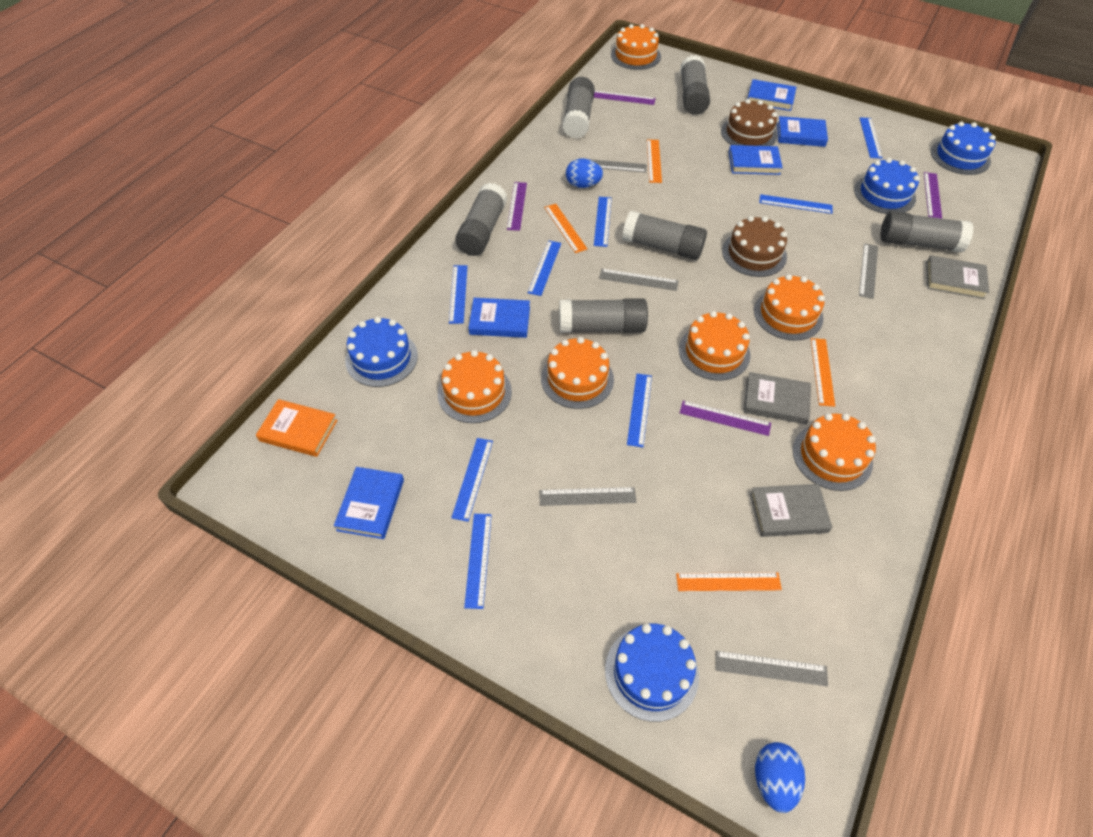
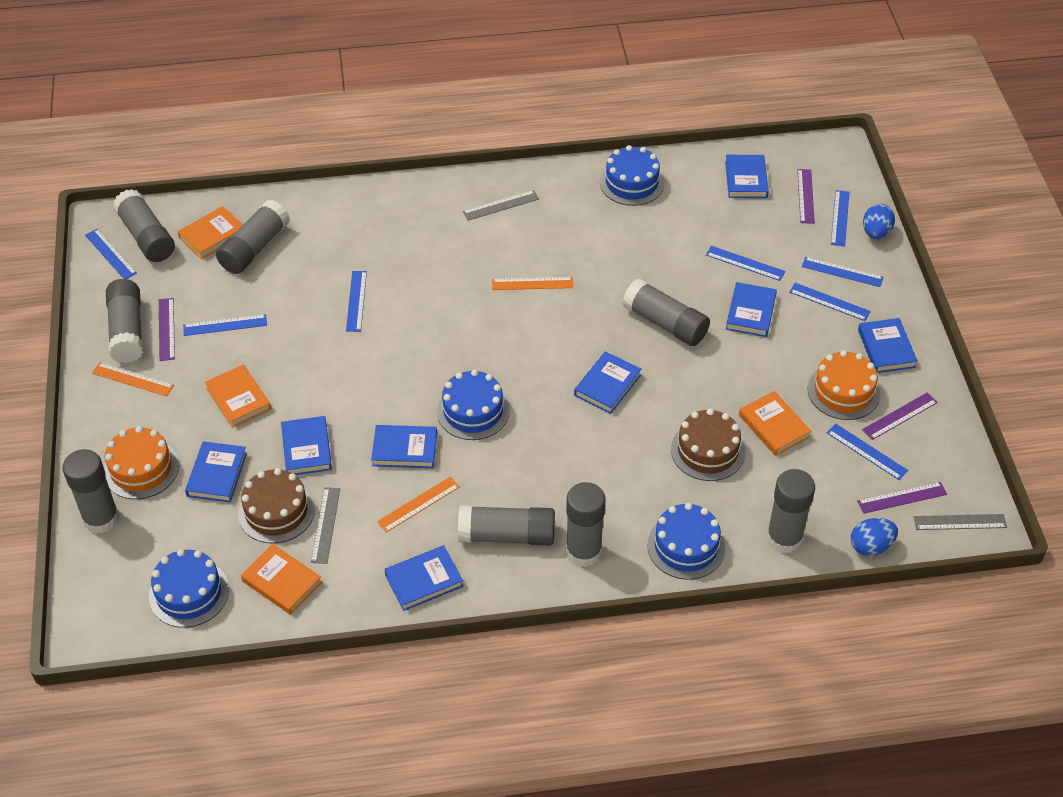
blue book: [334,467,404,539] [469,298,530,338] [729,145,783,175] [748,79,796,111] [777,116,828,147] = 5 -> [185,441,247,502] [281,416,332,475] [371,425,437,468] [384,545,463,611] [574,351,642,414] [725,155,769,198] [726,282,777,337] [858,318,918,373] = 8
grey book: [744,372,811,424] [750,484,832,537] [926,255,989,299] = 3 -> none = 0
grey glue stick: [455,183,507,256] [559,298,648,333] [562,77,595,139] [622,211,707,260] [680,55,710,115] [880,211,974,252] = 6 -> [62,449,119,534] [106,279,143,363] [113,189,175,262] [216,200,290,274] [458,505,555,545] [566,482,606,567] [622,278,710,346] [766,469,815,554] = 8
grey ruler: [539,487,636,506] [579,158,647,173] [599,269,678,291] [715,651,828,686] [859,243,878,299] = 5 -> [311,487,340,564] [463,190,539,221] [914,514,1007,530] = 3
orange book: [256,399,337,457] = 1 -> [178,206,243,259] [205,365,271,428] [241,544,322,615] [739,391,812,456] = 4
orange cake: [438,350,512,423] [541,337,614,409] [611,24,661,70] [679,311,750,381] [754,274,825,341] [793,413,876,491] = 6 -> [104,426,179,499] [808,350,880,420] = 2
orange ruler: [544,204,587,253] [647,139,662,183] [676,572,782,591] [811,338,835,407] = 4 -> [92,362,174,396] [377,477,460,533] [492,277,573,290] = 3

